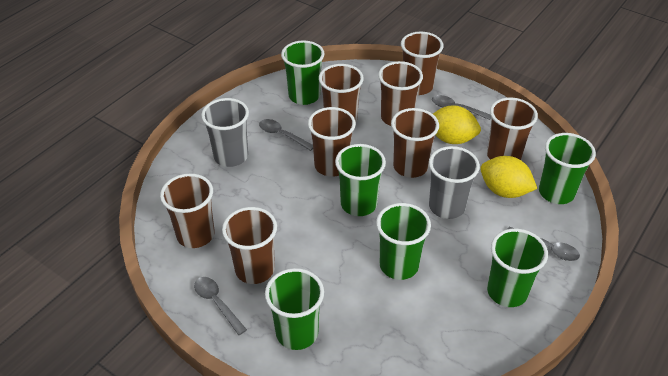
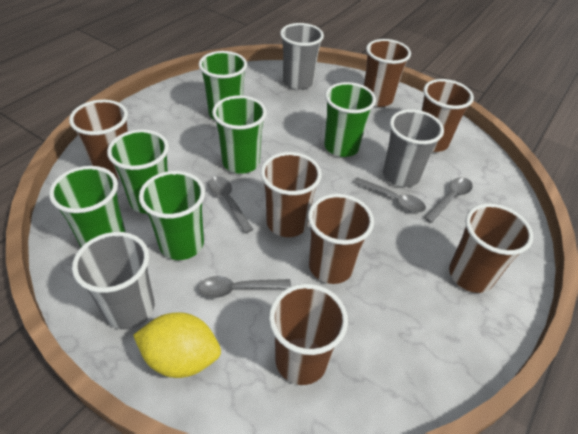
brown cup: [160,174,215,248] [222,207,277,284] [308,107,356,177] [319,64,364,122] [378,61,423,126] [391,108,439,178] [401,32,443,95] [487,98,538,160] = 8 -> [69,100,128,180] [261,152,322,237] [269,284,348,385] [308,194,374,284] [364,39,411,107] [421,79,474,152] [449,204,533,293] = 7
grey cup: [201,98,249,167] [429,146,480,219] = 2 -> [72,232,155,329] [280,23,324,90] [383,109,444,187] = 3
yellow lemon: [433,105,481,144] [480,156,537,198] = 2 -> [133,312,221,378] = 1

